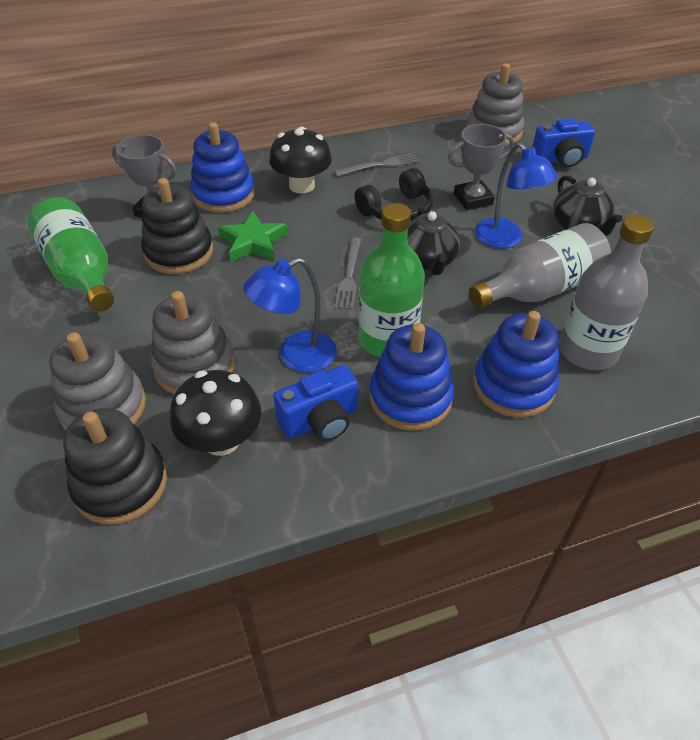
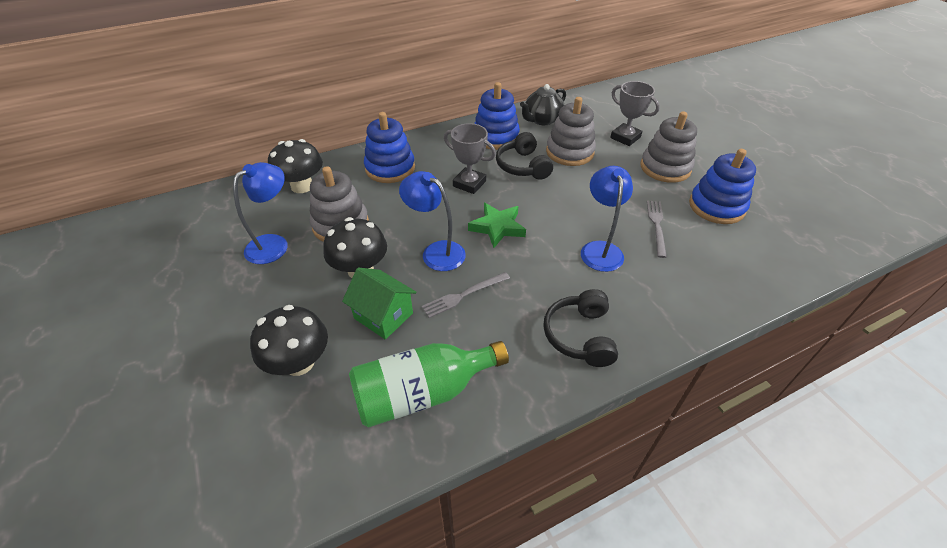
black headphones: [355,168,433,221] = 1 -> [496,132,553,180] [543,289,618,367] = 2
black mushroom: [170,370,261,456] [269,127,332,194] = 2 -> [250,305,328,376] [268,139,323,193] [323,217,387,278] = 3
black stacking toy: [63,408,167,524] [141,178,213,274] = 2 -> none = 0
black teapot: [407,206,460,275] [553,175,622,236] = 2 -> [520,84,566,125] = 1
blue camera: [274,365,358,441] [532,118,595,168] = 2 -> none = 0
blue lamp: [243,258,336,373] [475,142,557,248] = 2 -> [233,162,288,264] [399,171,466,271] [581,166,633,272] = 3
green bottle: [28,197,114,312] [359,203,425,357] = 2 -> [349,341,509,428] = 1
green house: none = 0 -> [342,267,416,340] = 1
grey bottle: [469,223,611,309] [559,215,654,370] = 2 -> none = 0

